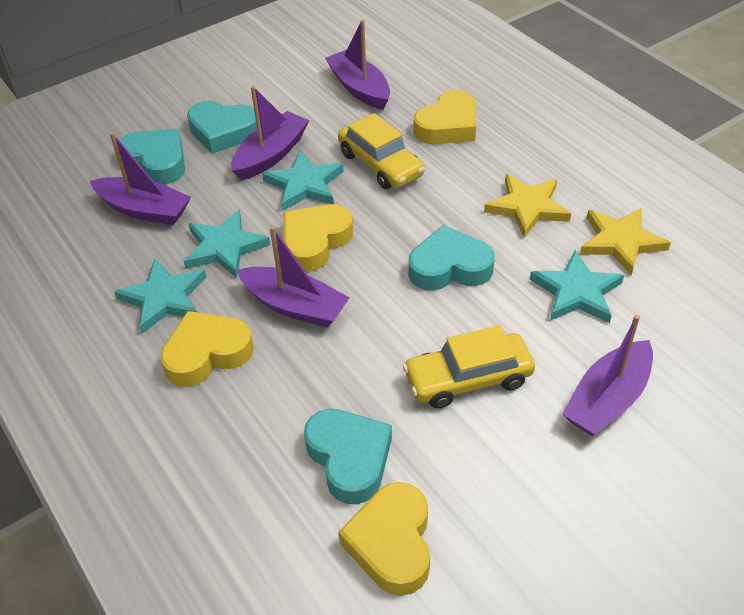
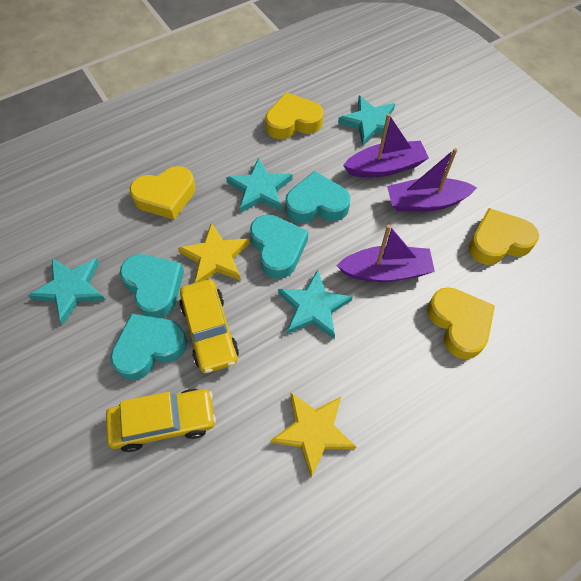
purple boat: [90,132,191,225] [231,86,309,180] [237,226,350,327] [325,20,390,110] [562,315,653,436] = 5 -> [336,225,435,282] [343,113,429,177] [387,148,477,212] = 3

